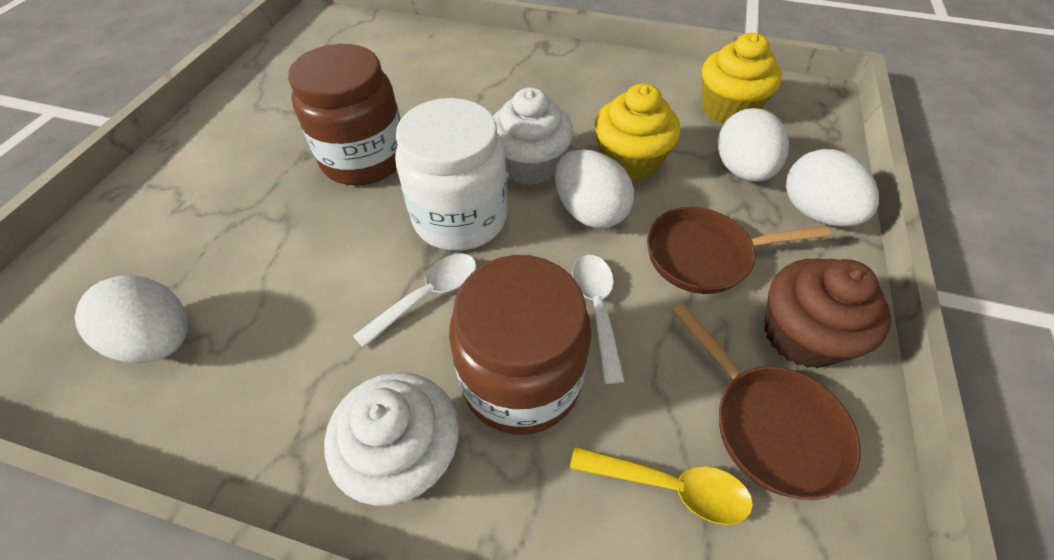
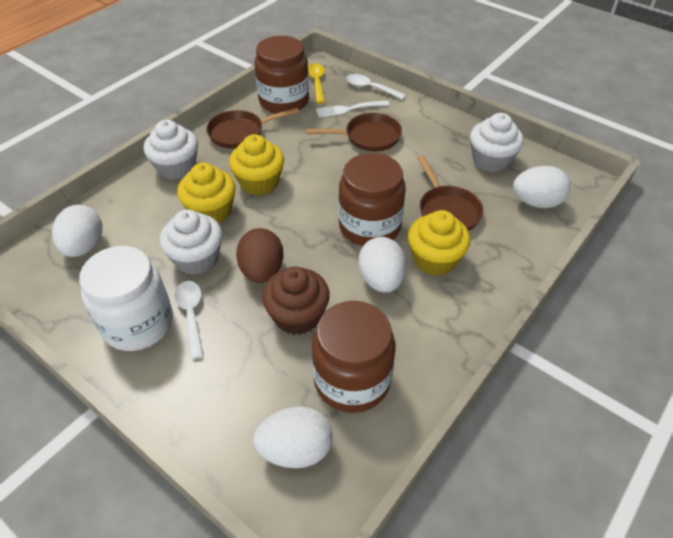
brown egg: none = 0 -> [236,228,283,283] = 1
brown jar: [288,44,401,185] [449,255,592,435] = 2 -> [254,36,309,113] [312,301,396,413] [339,153,406,246] = 3
brown pan: [647,207,830,294] [672,303,861,500] = 2 -> [206,108,299,149] [306,113,402,152] [418,155,484,231] = 3
white cupcake: [324,372,459,506] [493,87,574,185] = 2 -> [143,120,198,180] [160,209,223,275] [470,113,524,172] = 3
white fork: none = 0 -> [316,100,389,118] = 1
yellow cupcake: [595,83,680,181] [702,33,782,124] = 2 -> [177,162,236,223] [229,134,284,195] [408,210,470,276] = 3

